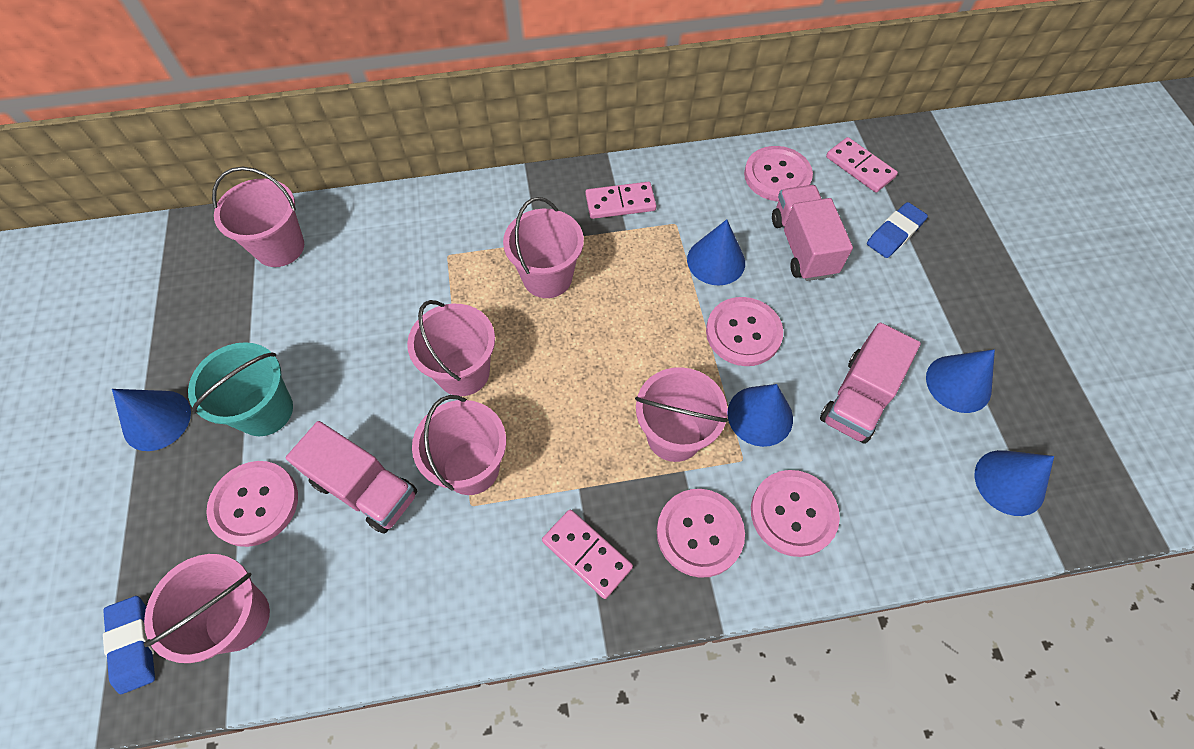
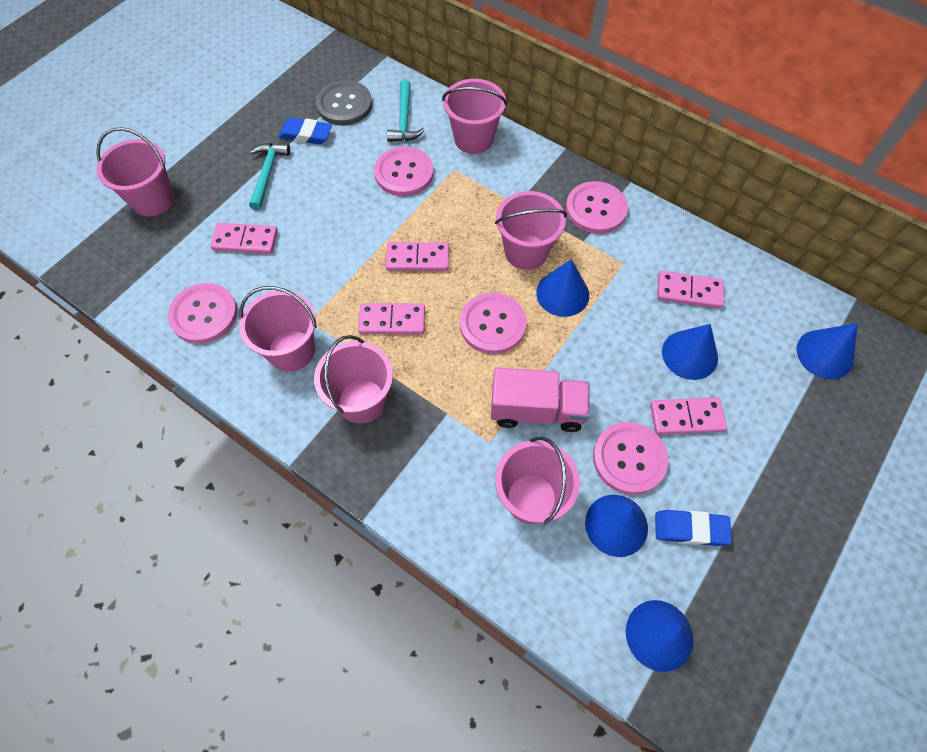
grey button: none = 0 -> [316,80,372,125] = 1
pink domino: [542,509,633,599] [585,182,657,219] [826,137,898,193] = 3 -> [210,223,278,254] [358,303,425,334] [386,242,449,271] [650,398,727,435] [657,271,724,309] = 5
pink truck: [286,421,417,534] [772,185,853,281] [820,323,921,444] = 3 -> [491,368,590,432] = 1
turquoise bucket: [188,342,293,436] = 1 -> none = 0
turquoise hammer: none = 0 -> [249,143,290,210] [387,80,425,142] = 2

